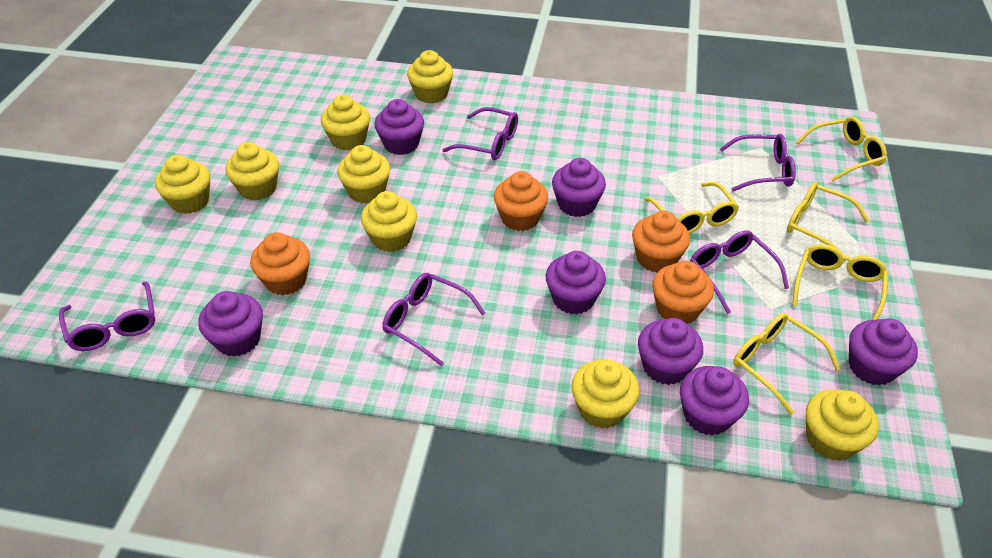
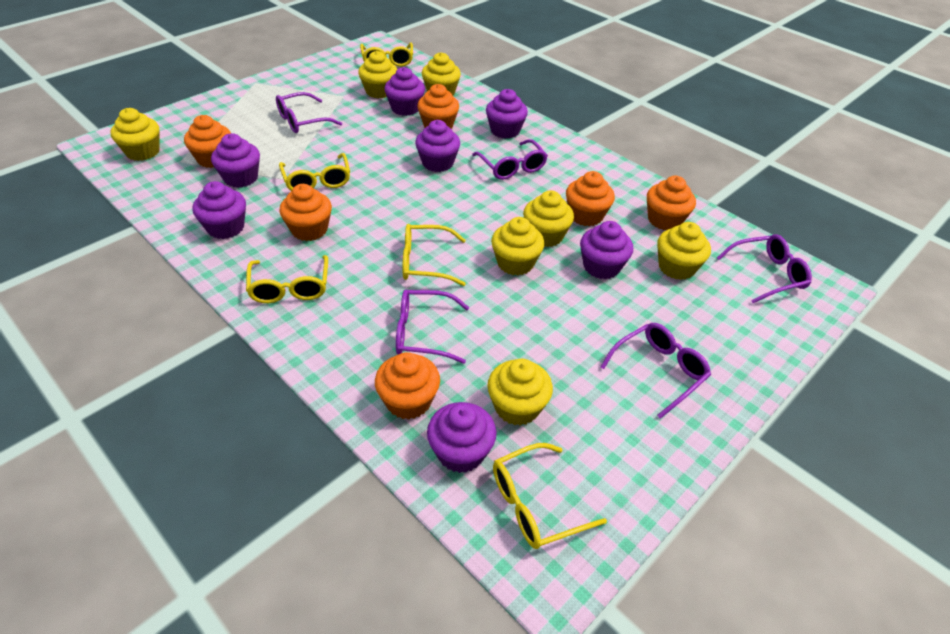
orange cupcake: [250,232,310,295] [494,171,548,231] [632,211,690,273] [652,261,714,324] = 4 -> [184,115,231,168] [280,184,332,241] [375,352,440,420] [417,84,459,129] [566,171,615,226] [647,176,696,230] = 6
yellow cupcake: [155,155,210,214] [225,142,279,200] [321,95,370,151] [337,145,390,204] [361,191,417,252] [407,50,453,103] [571,360,640,428] [806,389,879,461] = 8 -> [110,108,160,161] [358,51,397,98] [422,52,461,96] [487,359,553,426] [491,217,544,275] [523,190,574,247] [657,222,711,280] = 7

